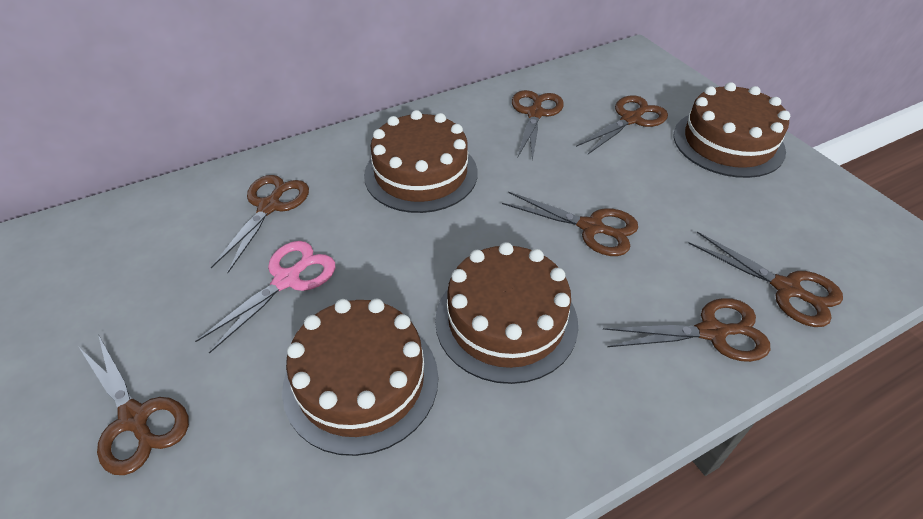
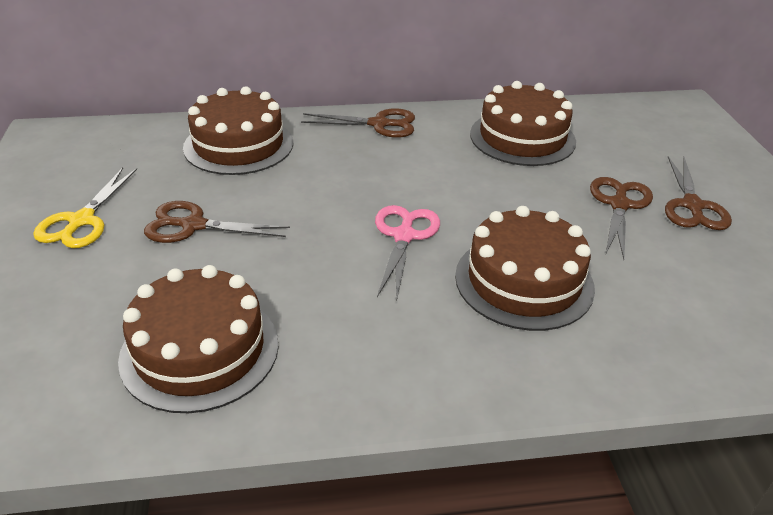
brown scissors: [80,334,189,475] [211,175,309,273] [502,192,638,256] [512,90,564,161] [576,95,668,154] [603,298,770,362] [688,232,843,327] = 7 -> [144,201,290,243] [301,108,415,138] [590,177,653,259] [665,156,732,230] = 4
yellow scissors: none = 0 -> [33,168,137,248] = 1

